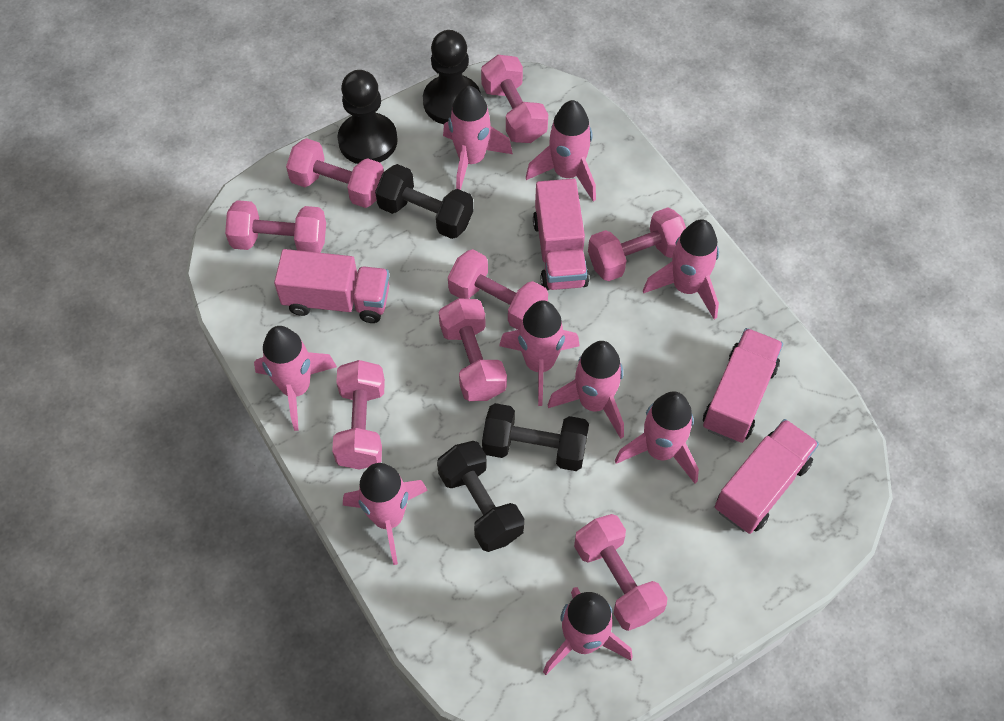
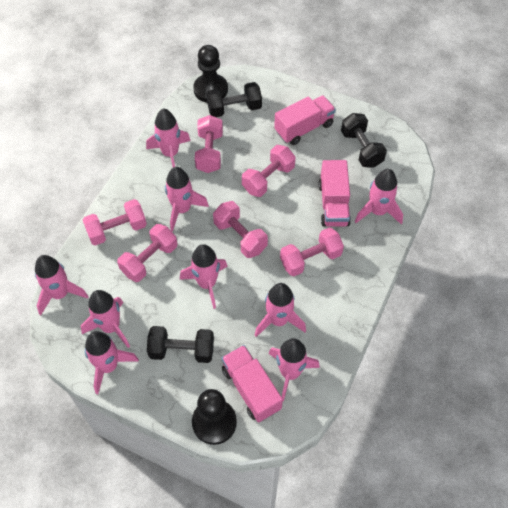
pink dumbbell: [225,200,326,253] [286,138,384,208] [332,360,385,470] [439,298,507,401] [448,249,548,330] [481,55,548,143] [574,514,667,631] [588,207,686,281] = 8 -> [83,199,147,246] [117,224,177,282] [195,115,223,173] [213,201,268,258] [242,145,296,197] [280,227,344,276] = 6
pink truck: [274,249,389,323] [533,179,589,290] [703,328,783,443] [715,419,819,534] = 4 -> [222,345,283,422] [274,95,336,145] [319,160,351,227] = 3

